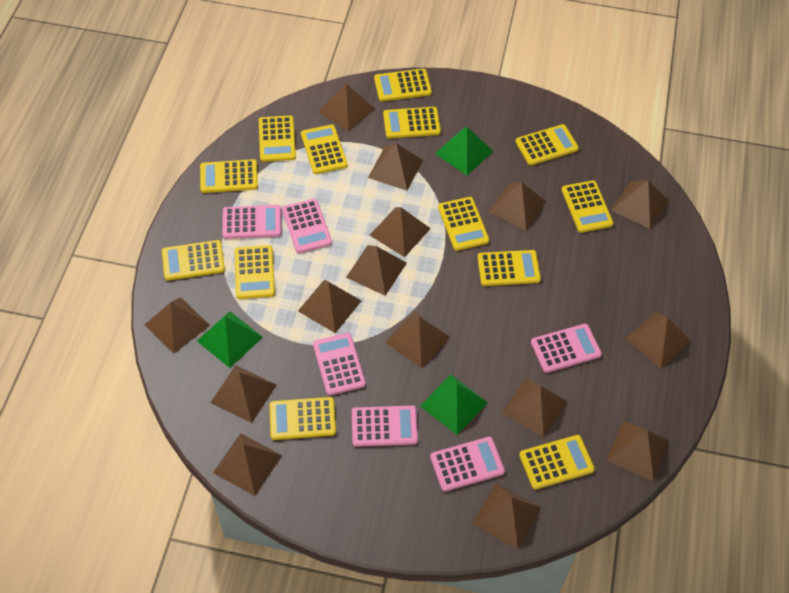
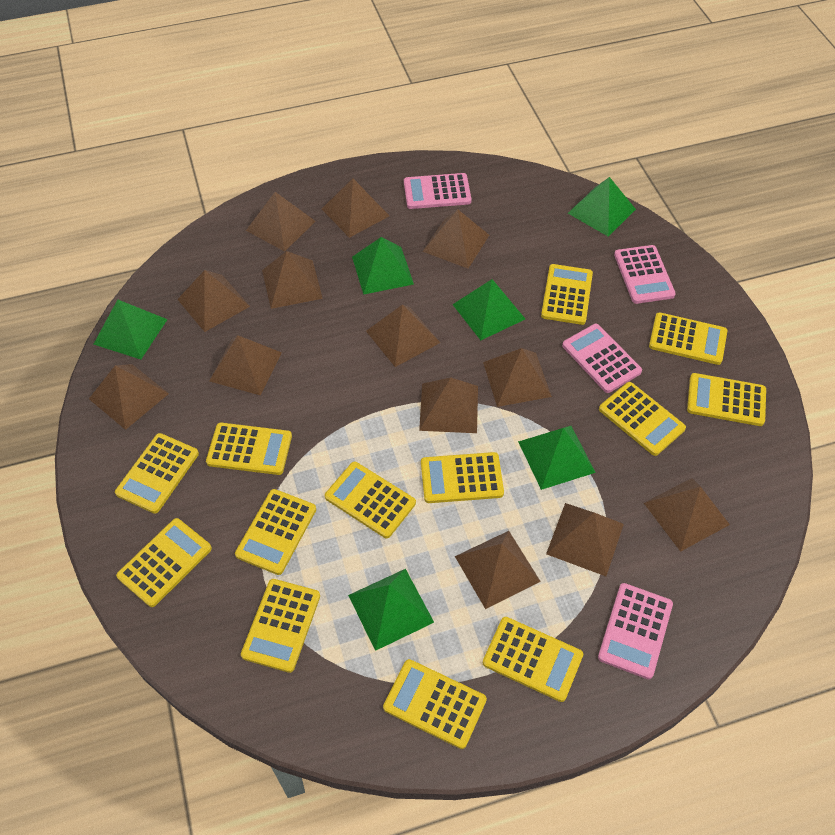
brown pyramid: [145,297,210,354] [210,365,276,423] [213,433,282,496] [298,279,361,333] [318,84,375,132] [346,245,407,296] [368,143,423,191] [370,207,431,257] [385,312,450,368] [472,484,541,550] [488,182,546,231] [502,378,568,438] [606,421,669,482] [611,180,669,229] [625,312,691,368] = 15 -> [89,364,169,430] [177,270,250,332] [209,335,282,395] [246,192,316,251] [262,251,323,309] [322,178,389,238] [366,305,440,367] [419,377,478,433] [422,209,489,268] [455,531,541,609] [483,348,552,407] [546,503,624,576] [644,478,730,552] = 13
green pyramid: [197,311,263,368] [420,375,488,435] [435,127,493,175] = 3 -> [94,300,168,359] [348,569,434,651] [352,237,414,295] [452,279,525,340] [518,426,596,490] [568,177,636,237] = 6
pink calculator: [222,205,281,239] [282,199,332,253] [313,333,366,396] [352,406,418,447] [430,437,505,492] [531,324,602,373] = 6 -> [404,173,472,209] [562,324,642,393] [598,583,673,679] [614,245,676,304] = 4

